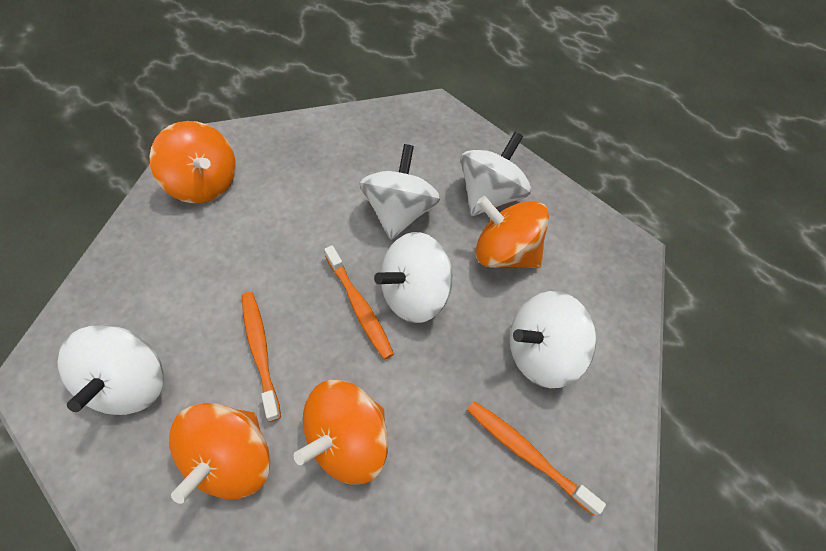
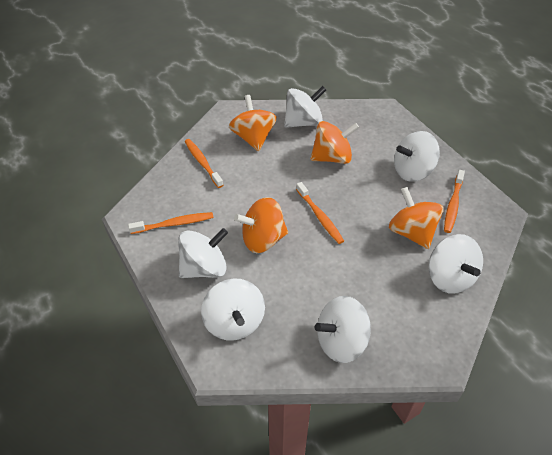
orange toothbrush: [242,292,281,422] [324,245,394,360] [467,401,606,516] = 3 -> [128,212,214,234] [185,139,223,188] [296,182,344,244] [444,170,465,233] = 4
white spinning top: [57,325,164,415] [360,144,440,240] [374,232,453,323] [461,132,531,216] [510,291,597,388] = 5 -> [178,228,228,278] [201,278,265,341] [284,86,326,128] [315,296,371,363] [394,131,440,182] [429,234,483,294] = 6

